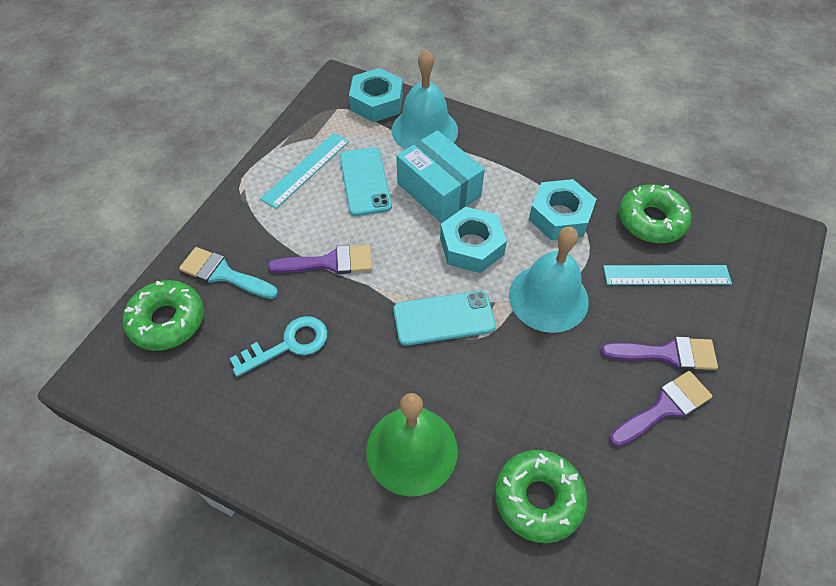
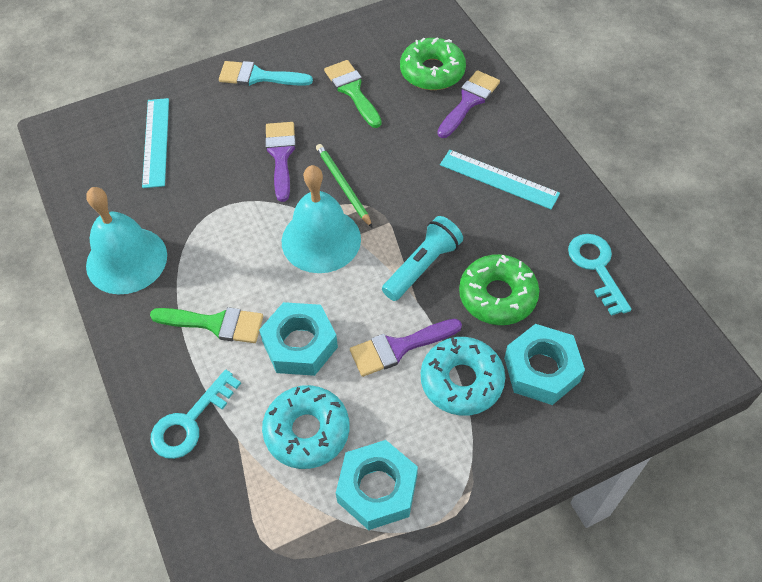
green bell: [366,393,458,497] = 1 -> none = 0
green brush: none = 0 -> [150,307,263,343] [324,60,382,128] = 2
green donut: [123,280,204,351] [495,450,587,543] [619,184,691,243] = 3 -> [400,37,466,90] [459,254,539,325] = 2
green pencil: none = 0 -> [316,144,373,228] = 1
turquoise box: [396,130,485,223] = 1 -> none = 0
turquoise donut: none = 0 -> [262,385,349,469] [421,337,505,416] = 2
turquoise flashlight: none = 0 -> [382,216,463,301] = 1
turquoise key: [230,316,327,377] = 1 -> [150,370,241,459] [568,234,631,316] = 2
turquoise phone: [339,147,392,216] [393,291,496,346] = 2 -> none = 0

